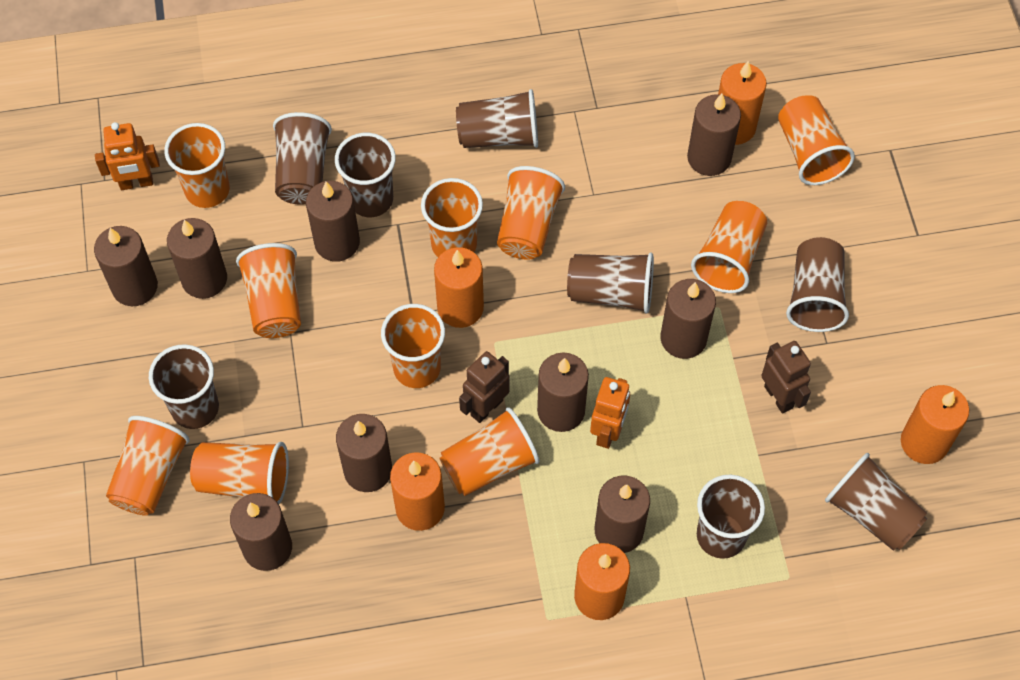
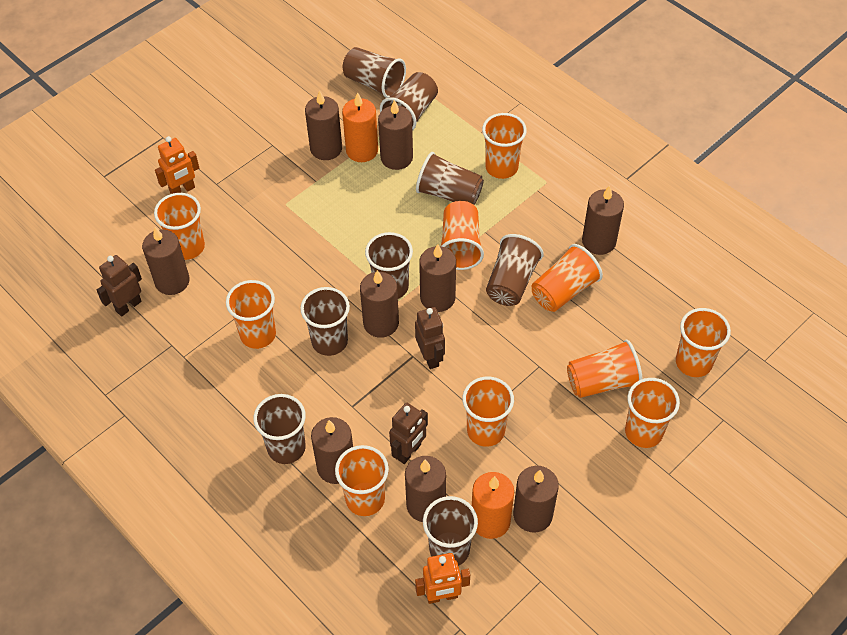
brown robot: [459,351,510,423] [761,341,811,414] = 2 -> [97,255,142,317] [389,403,428,464] [415,307,445,369] = 3
orange candle: [390,452,445,531] [434,247,484,328] [574,543,630,620] [718,61,767,145] [901,385,969,464] = 5 -> [342,92,378,162] [472,472,514,539] = 2

